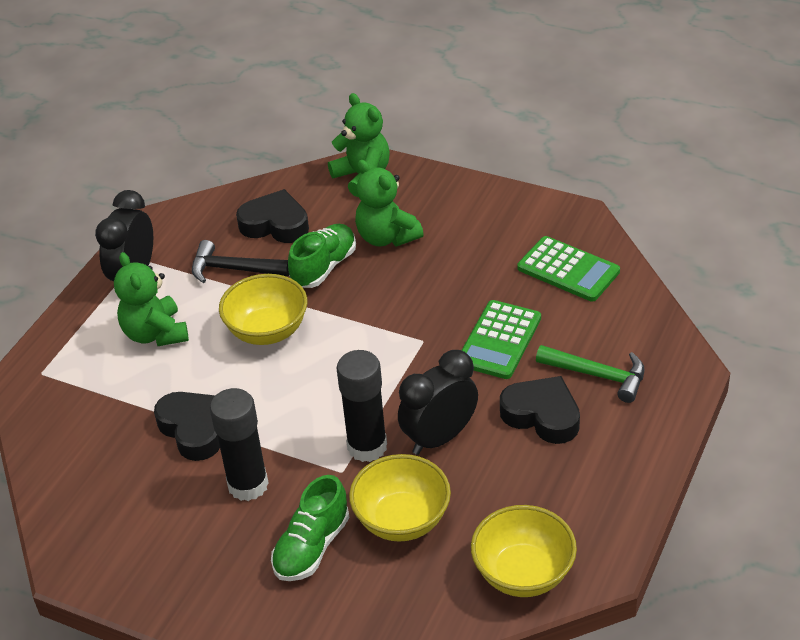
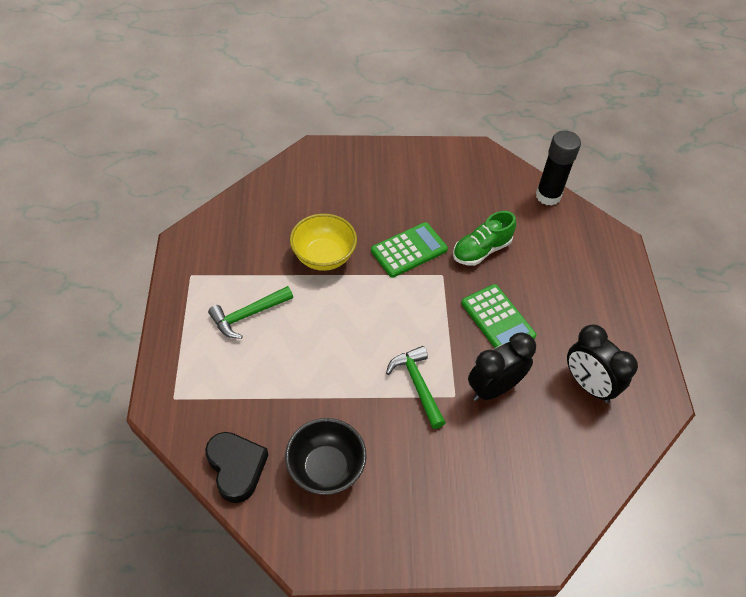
black bowl: none = 0 -> [285,418,367,495] = 1
black glue stick: [210,388,269,501] [337,350,387,462] = 2 -> [536,131,581,206] = 1
black hammer: [192,240,289,283] = 1 -> none = 0
black heart: [154,392,220,461] [236,189,309,243] [500,376,580,444] = 3 -> [205,432,268,503] = 1
green hammer: [536,345,645,403] = 1 -> [208,286,293,339] [386,346,446,429] = 2
green shoe: [271,475,349,581] [288,224,356,288] = 2 -> [453,211,516,266] = 1
green teddy bear: [114,252,189,346] [328,93,390,197] [355,160,424,247] = 3 -> none = 0
yellow bowl: [219,274,307,345] [349,454,451,542] [471,505,577,597] = 3 -> [290,213,357,271] = 1

